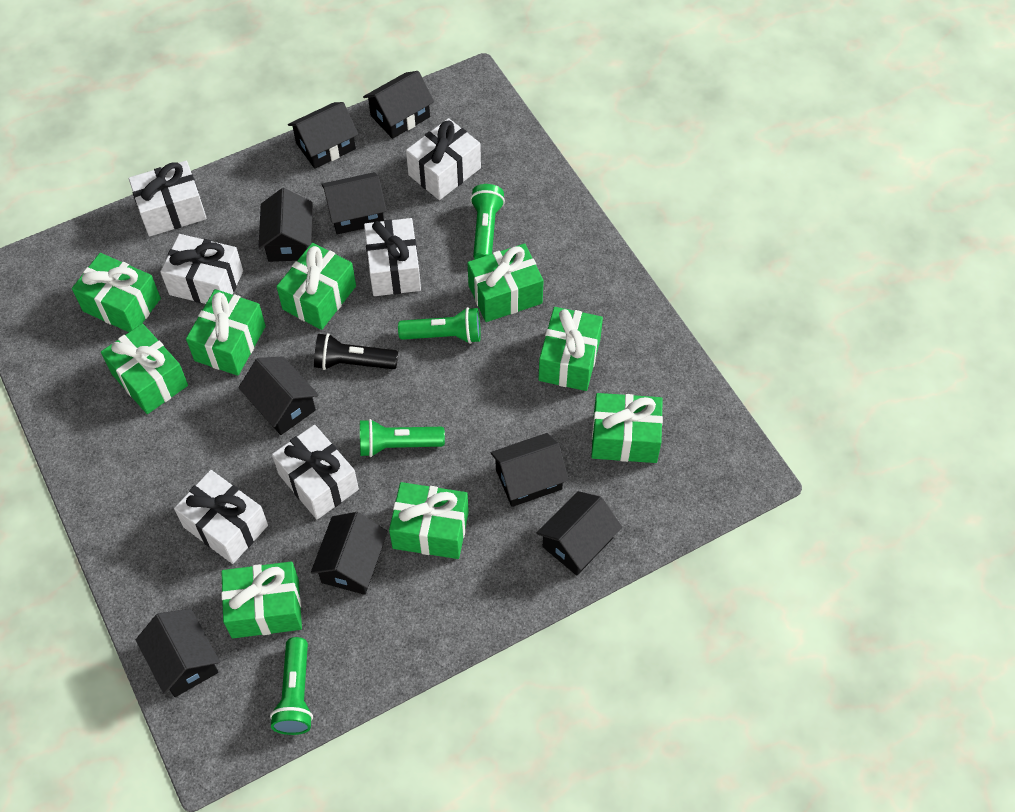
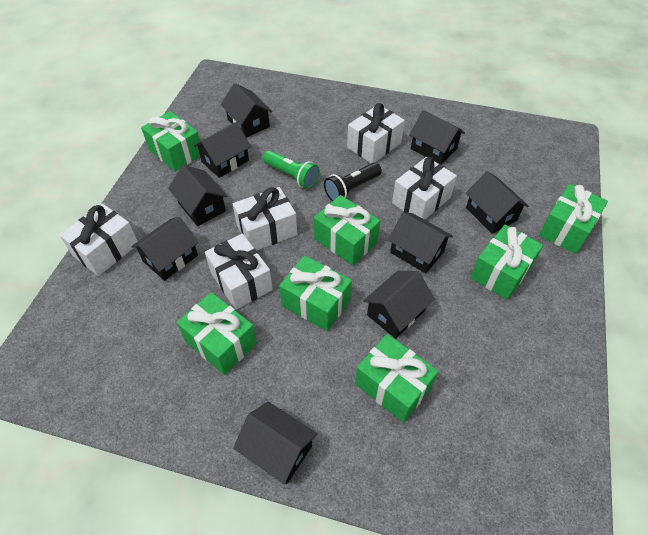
green flashlight: [270,637,313,735] [360,419,445,457] [398,307,481,344] [470,184,505,259] = 4 -> [263,150,320,189] = 1
green gift: [72,253,161,332] [101,324,188,414] [186,289,266,376] [221,562,302,638] [276,243,356,330] [389,482,469,559] [468,243,544,322] [538,307,603,391] [591,393,663,463] = 9 -> [141,111,200,172] [177,292,257,375] [279,255,352,331] [314,195,380,266] [355,334,438,423] [470,225,543,300] [539,184,608,254] = 7
white gift: [129,161,207,237] [160,234,243,304] [174,470,268,564] [272,425,359,519] [364,218,421,296] [406,118,481,200] = 6 -> [60,204,138,276] [205,233,273,310] [233,187,297,250] [347,103,405,163] [392,157,457,220] = 5

